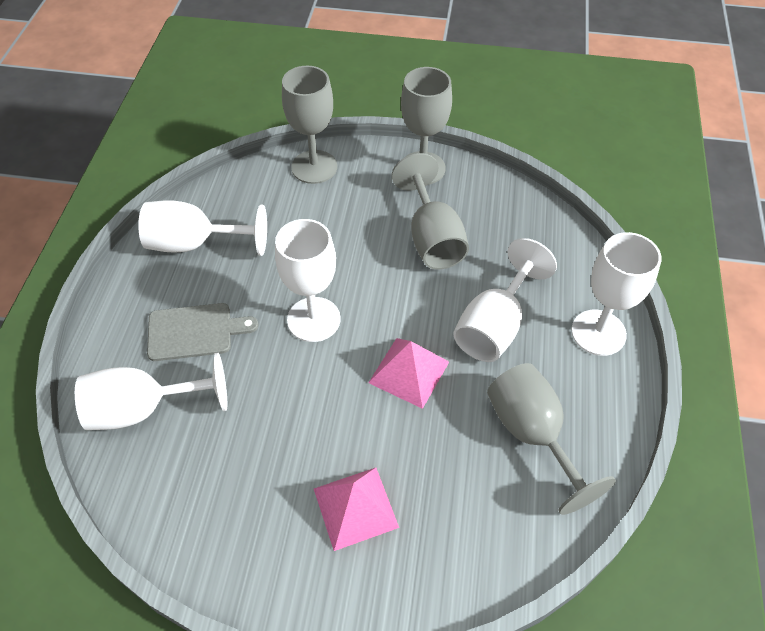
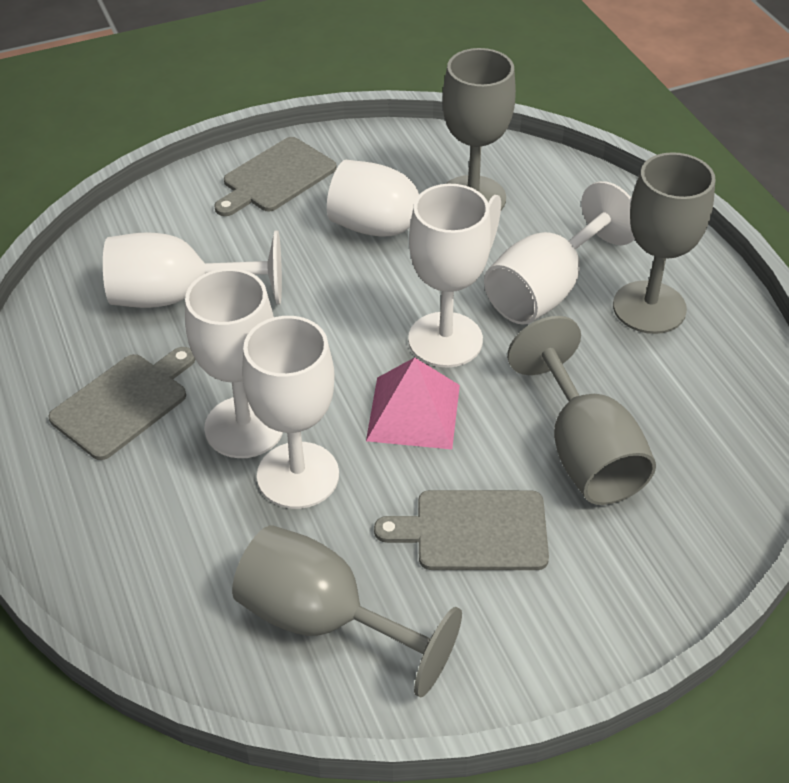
grey cutting board: [147,303,258,361] = 1 -> [49,347,195,460] [214,137,337,216] [374,490,549,570] = 3
pink pyramid: [314,468,399,551] [368,338,449,409] = 2 -> [366,357,460,449] = 1
white goblet: [75,353,227,430] [138,200,267,256] [275,219,341,342] [453,238,557,362] [571,232,661,356] = 5 -> [103,231,282,308] [185,268,283,458] [242,316,339,509] [327,160,501,250] [408,184,491,367] [484,181,635,325] = 6

